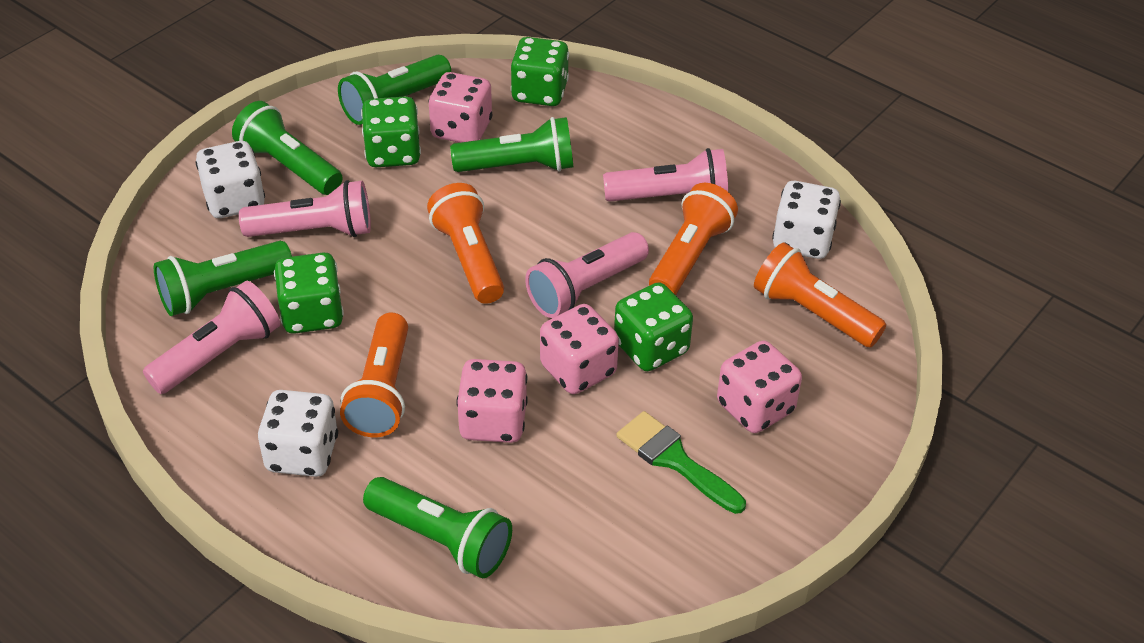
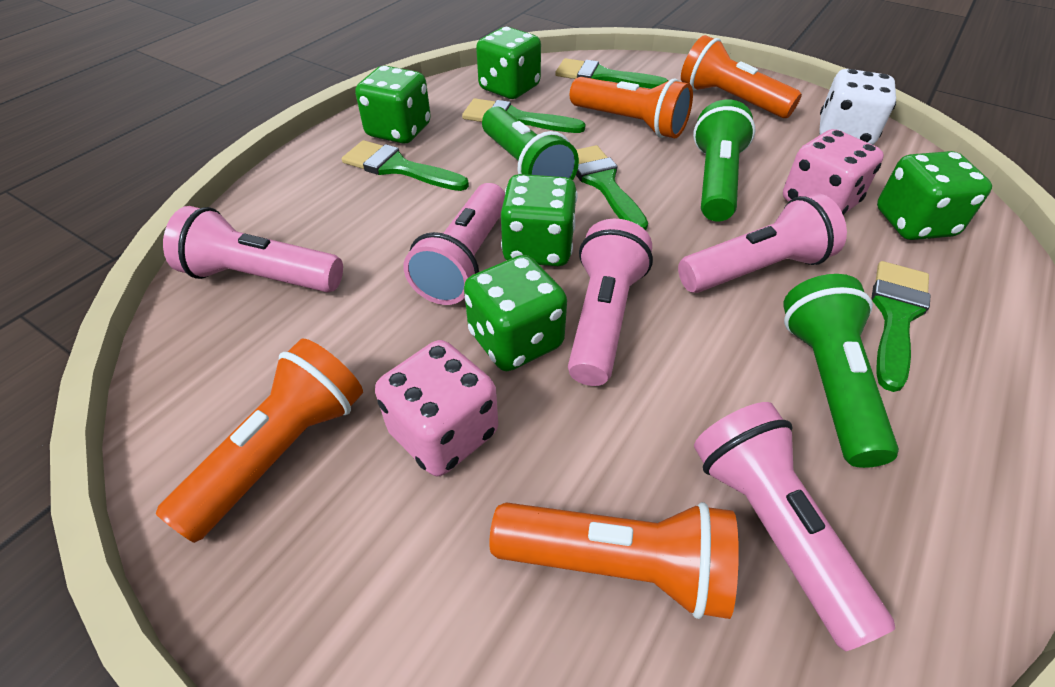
green brush: [616,411,746,514] = 1 -> [342,140,469,191] [462,98,586,133] [556,58,668,89] [576,145,648,231] [871,261,930,392] = 5
green dice: [274,252,344,334] [361,96,421,167] [511,37,569,106] [614,282,693,371] = 4 -> [355,66,431,144] [464,255,567,371] [476,27,541,99] [501,174,577,266] [877,151,992,240] = 5
green flashlight: [154,241,292,316] [232,101,343,195] [338,55,451,125] [363,477,512,578] [450,117,573,172] = 5 -> [482,107,579,180] [693,99,755,222] [783,274,899,468] = 3
pink dice: [428,72,492,143] [456,359,528,443] [540,304,619,394] [717,341,802,433] = 4 -> [375,340,498,476] [783,129,884,215] = 2
pink flashlight: [143,281,280,394] [239,180,371,237] [525,232,649,318] [603,148,728,202] = 4 -> [163,206,343,292] [403,183,505,305] [568,219,653,386] [678,193,847,293] [694,402,895,651] = 5
white dice: [195,141,265,218] [258,390,338,477] [772,181,841,259] = 3 -> [819,69,896,145] = 1

